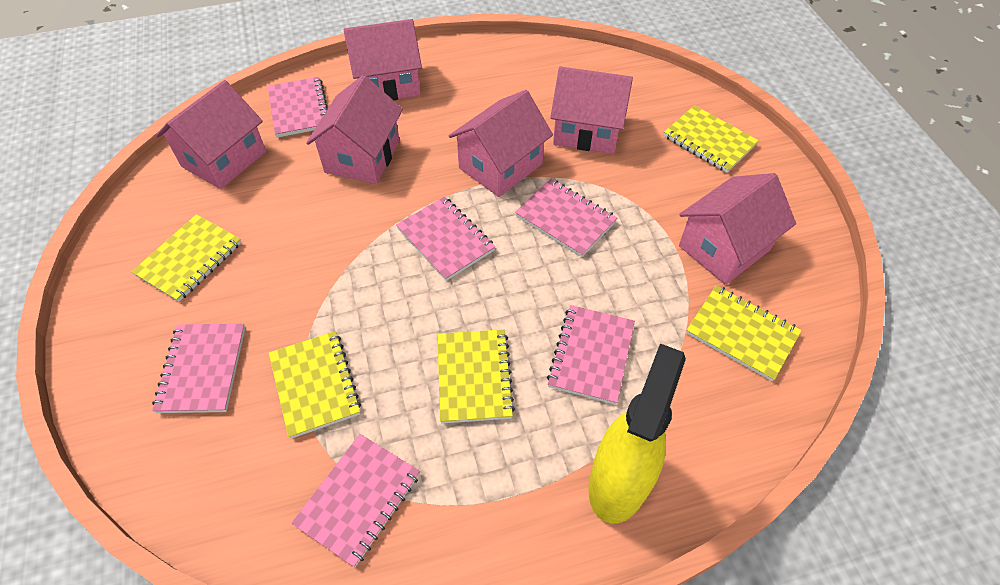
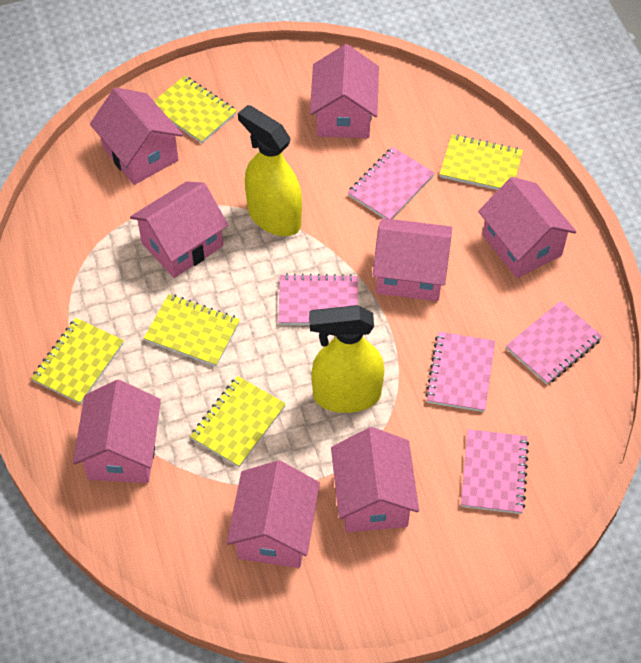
pink house: [156,80,266,189] [306,75,403,184] [344,19,422,100] [449,90,553,197] [550,67,633,154] [679,173,796,285] = 6 -> [73,380,161,483] [90,87,183,185] [130,181,228,278] [227,460,320,568] [310,44,379,138] [331,427,419,532] [372,218,452,301] [478,177,577,278] = 8
pink notebook: [152,324,245,413] [268,77,328,138] [292,434,420,567] [396,196,495,281] [515,179,617,257] [547,305,635,405] = 6 -> [278,274,358,325] [348,147,435,219] [425,332,495,412] [461,429,529,514] [506,301,603,385] = 5
yellow spray bottle: [588,343,686,524] = 1 -> [238,105,302,236] [309,305,385,413] = 2

